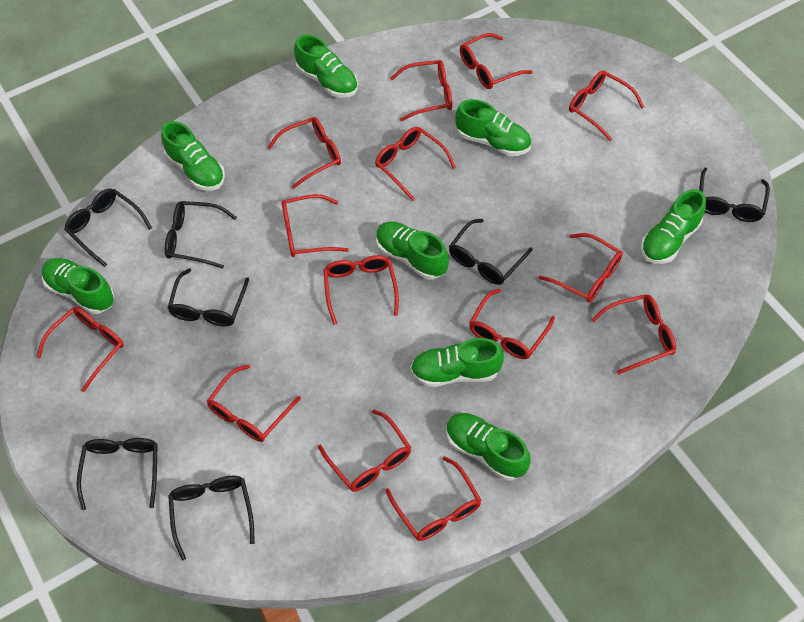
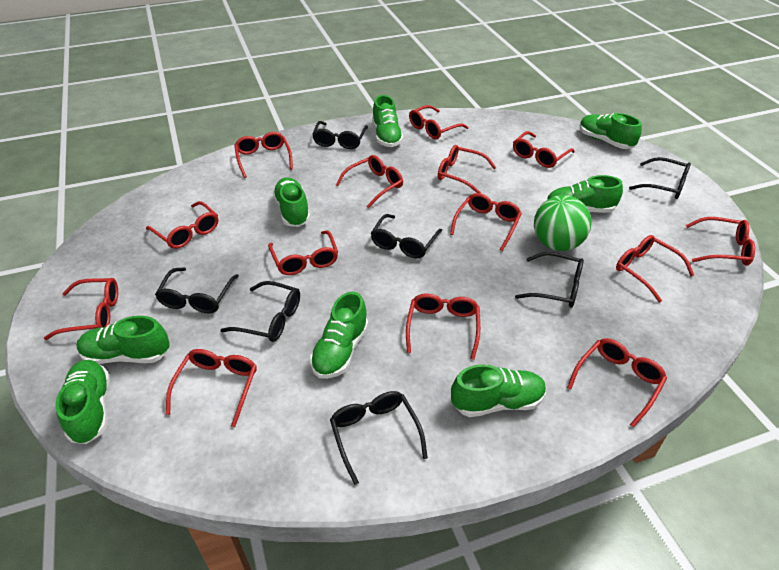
green ball: none = 0 -> [534,195,592,251] = 1

